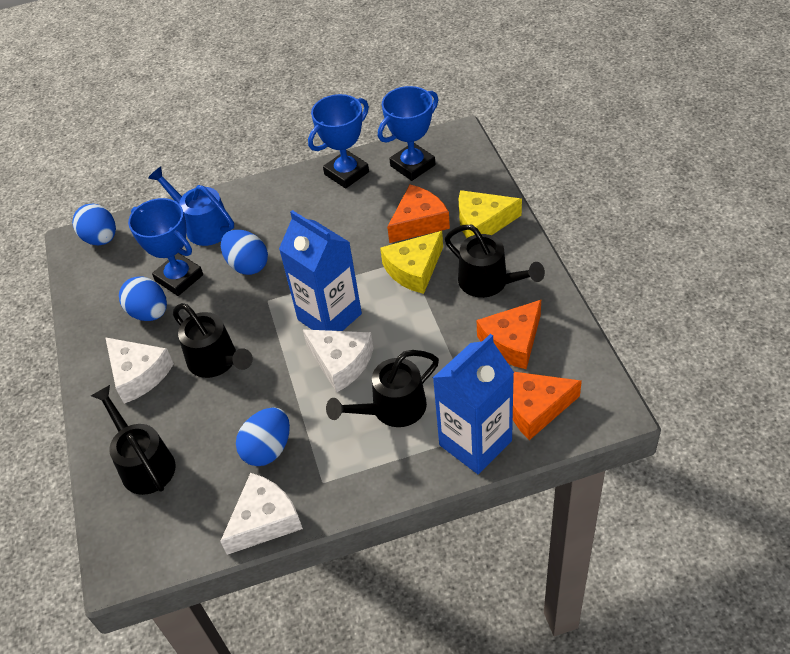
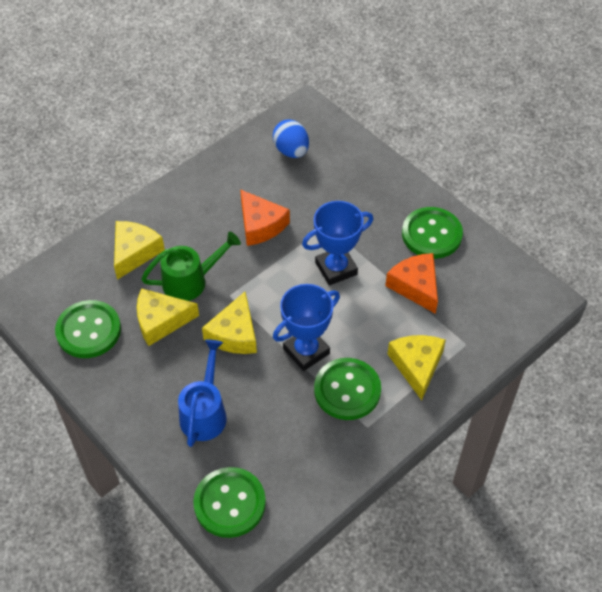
black watering can: [91,385,176,495] [173,303,253,378] [326,350,439,427] [445,225,545,298] = 4 -> none = 0
blue carton: [279,210,362,331] [433,334,514,474] = 2 -> none = 0
blue egg: [72,203,116,246] [119,276,167,321] [221,230,268,275] [236,408,290,466] = 4 -> [273,119,309,158] = 1
blue trophy: [128,198,203,296] [308,94,369,189] [378,86,438,181] = 3 -> [273,284,340,371] [302,201,373,286] = 2
green button: none = 0 -> [55,300,121,358] [193,467,266,538] [314,358,381,420] [402,207,463,259] = 4
green watering can: none = 0 -> [141,232,241,301] = 1
orange cheese: [387,185,450,243] [477,300,541,369] [513,372,582,440] = 3 -> [240,189,290,246] [385,253,438,314] = 2
white cheese: [105,337,174,404] [220,473,303,555] [303,329,374,393] = 3 -> none = 0
yellow cheese: [380,231,443,294] [459,190,522,238] = 2 -> [114,221,165,280] [137,288,199,346] [202,292,257,354] [388,335,446,400] = 4

